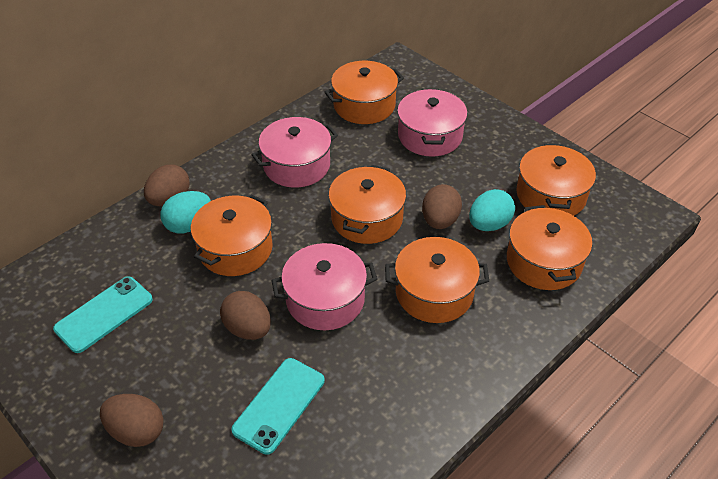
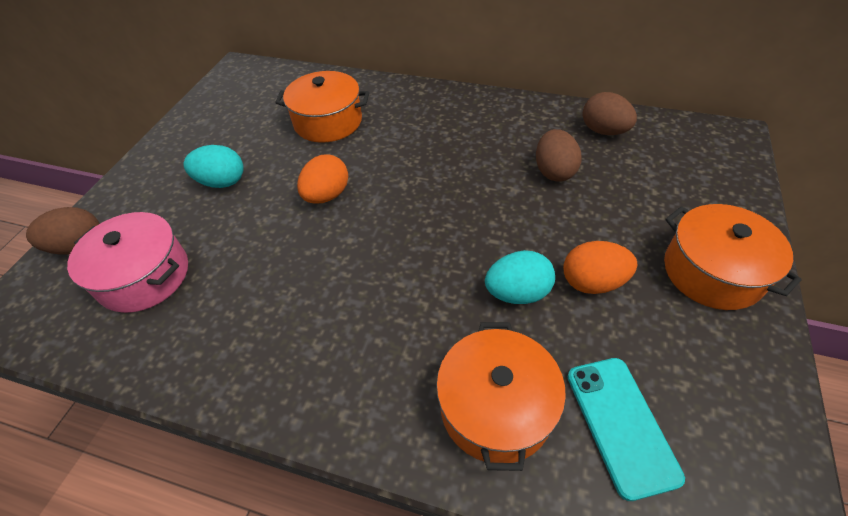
brown egg: [100,394,164,447] [144,165,190,206] [220,291,271,340] [422,184,462,229] = 4 -> [26,207,100,255] [536,129,582,182] [582,92,637,135] = 3
orange egg: none = 0 -> [297,154,348,204] [563,241,637,294] = 2
orange pot: [191,195,273,276] [325,61,404,124] [328,165,406,244] [385,237,489,323] [507,205,592,290] [516,144,596,216] = 6 -> [275,71,369,143] [436,322,566,471] [664,204,802,310] = 3
pink pot: [251,117,338,188] [272,243,377,330] [397,89,467,157] = 3 -> [67,212,188,313] = 1
turquoise phone: [53,276,153,353] [232,358,325,455] = 2 -> [568,358,685,501] = 1

